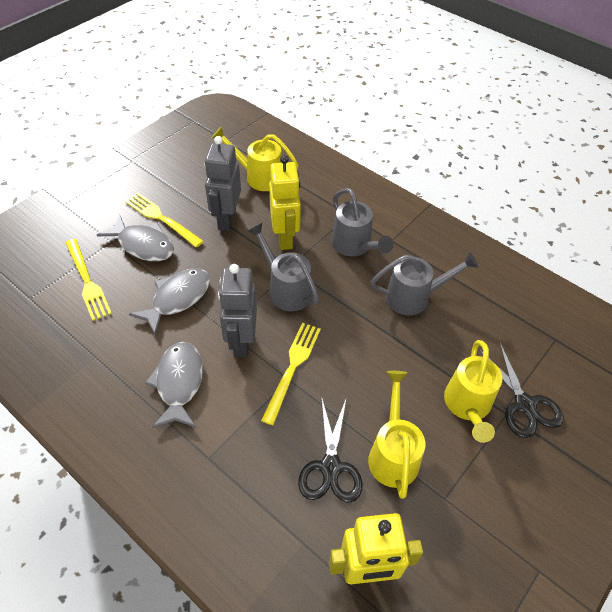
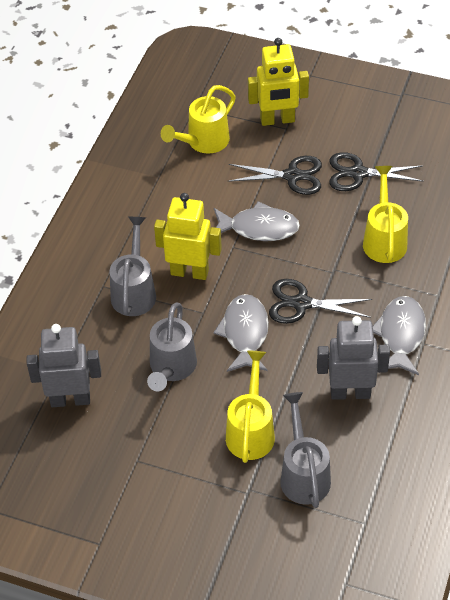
black scissors: [298,396,362,503] [479,342,564,438] = 2 -> [227,156,322,195] [269,279,372,324] [329,152,424,191] = 3
yellow fork: [66,239,112,321] [125,193,204,247] [261,323,321,425] = 3 -> none = 0

